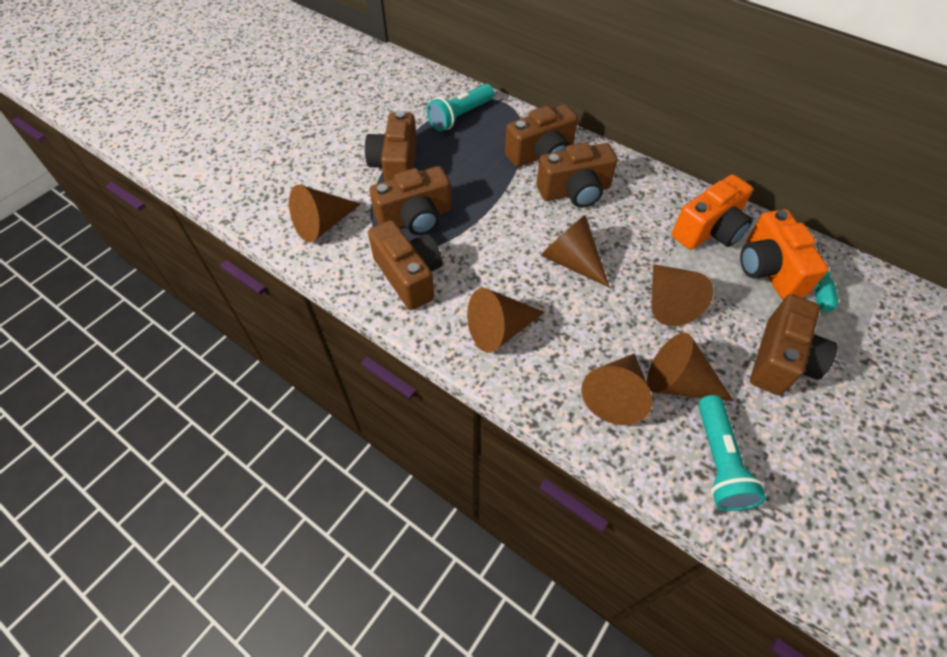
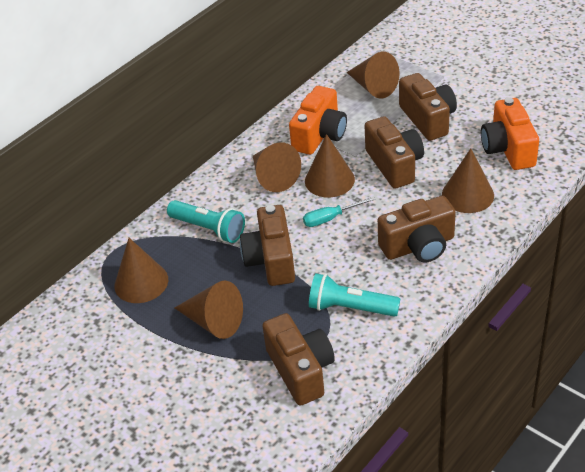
brown camera: [365,111,417,181] [368,220,442,310] [370,166,451,235] [505,104,578,167] [536,142,618,208] [750,294,838,395] = 6 -> [240,205,295,286] [262,313,335,406] [365,116,424,189] [378,196,456,263] [399,73,457,141] = 5

